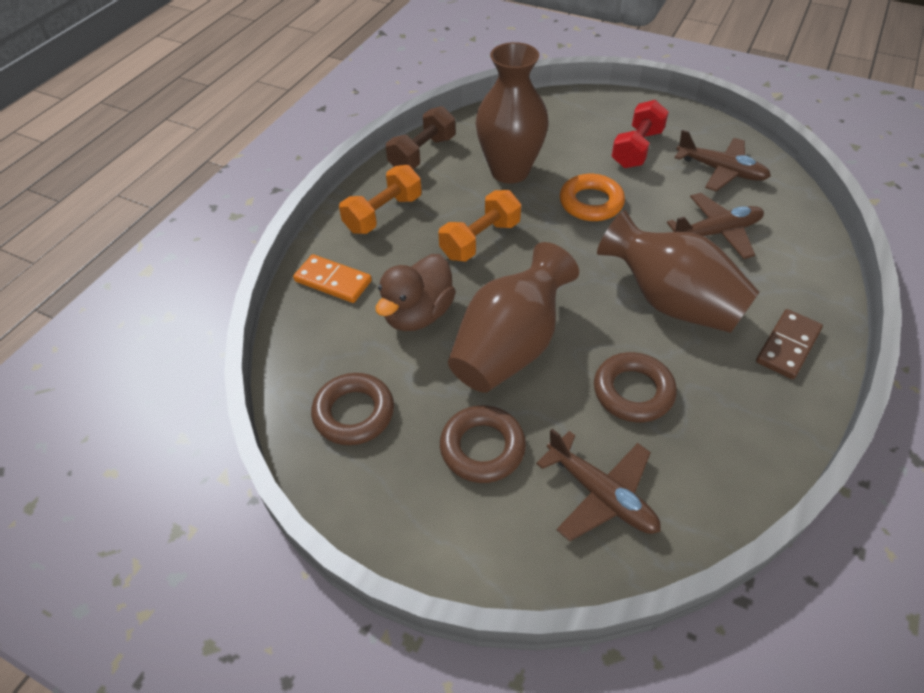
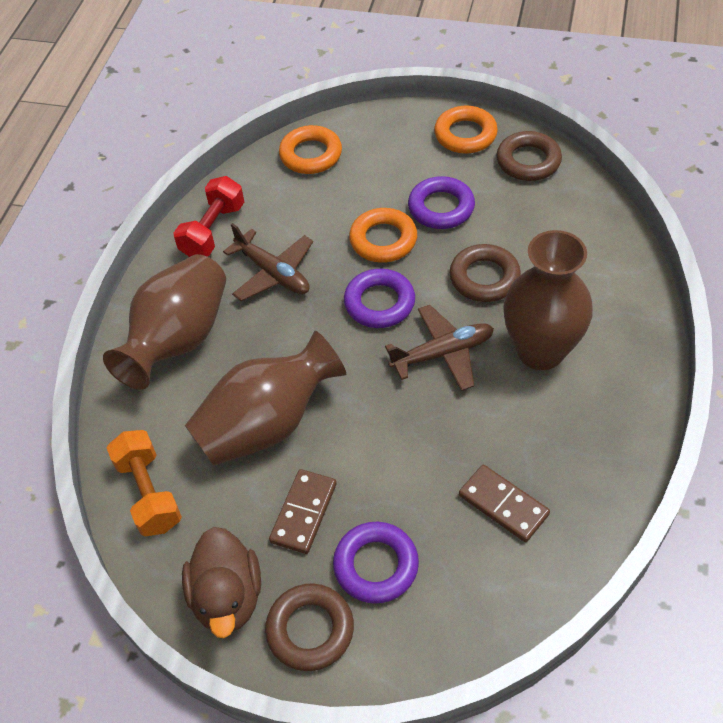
brown domino: [756,309,823,379] = 1 -> [269,469,337,554] [459,465,550,542] = 2
brown dumbbell: [386,106,455,169] = 1 -> none = 0
brown plane: [536,429,661,541] [667,193,764,259] [675,130,771,192] = 3 -> [223,223,313,301] [385,305,494,391] = 2
orange domino: [293,254,372,303] = 1 -> none = 0
orange dumbbell: [339,165,422,234] [438,190,521,262] = 2 -> [107,430,182,537] = 1
orange ring: [560,174,625,221] = 1 -> [279,125,342,174] [349,208,417,263] [434,106,498,154] = 3
purple ring: none = 0 -> [333,522,419,604] [344,269,415,328] [408,176,475,229] = 3

